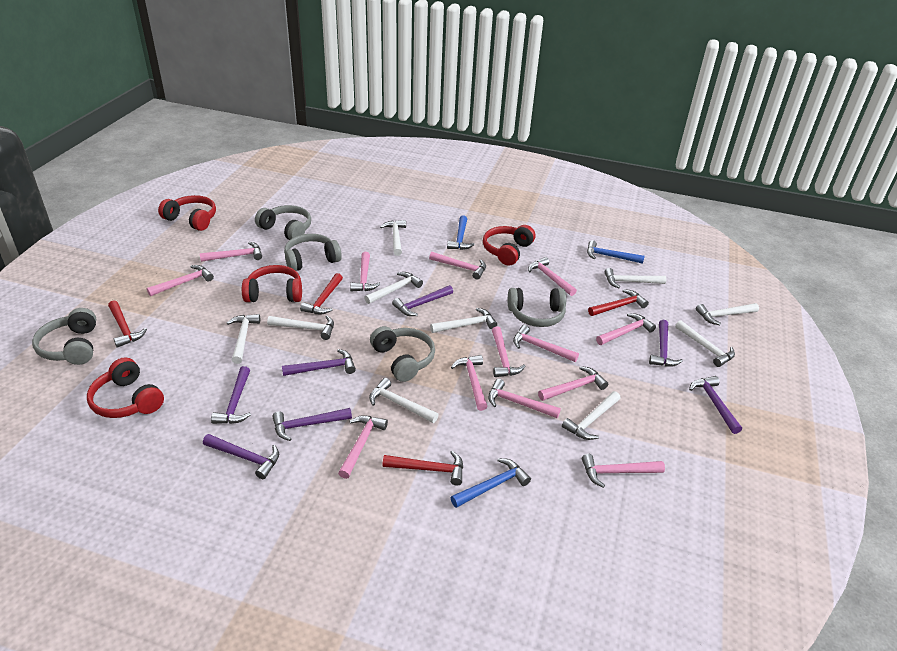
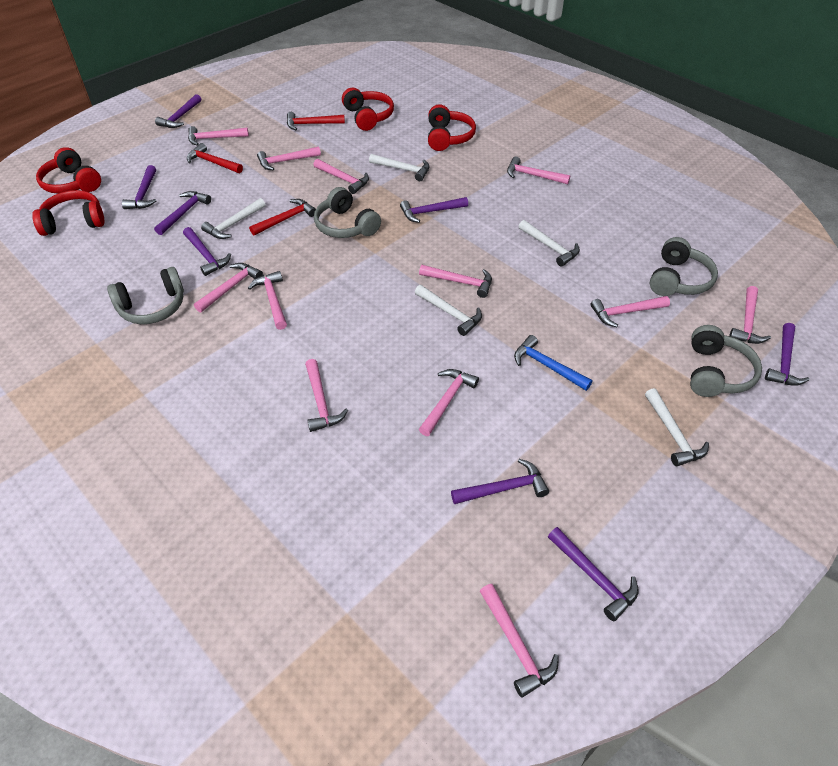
blue hammer: [447,215,475,250] [451,458,531,508] [587,240,645,264] = 3 -> [514,335,593,391] = 1
grey headphones: [32,308,96,365] [255,205,311,240] [284,234,342,271] [370,326,435,382] [508,288,566,327] = 5 -> [107,267,184,324] [314,187,381,238] [650,237,718,296] [690,325,762,397] = 4
pink hammer: [147,265,214,296] [200,242,262,262] [338,415,388,479] [350,252,380,292] [429,252,486,280] [451,355,488,411] [488,379,561,418] [492,326,525,377] [513,325,579,362] [528,257,577,296] [538,366,608,401] [582,454,665,488] [596,313,656,345] = 13 -> [188,126,249,146] [194,263,263,312] [248,271,287,330] [257,147,321,170] [305,359,348,432] [313,159,369,194] [419,265,492,298] [419,369,479,436] [480,584,559,698] [507,157,571,184] [590,296,670,327] [729,286,771,344] = 12
purple hammer: [203,434,279,479] [211,366,251,424] [272,408,352,441] [282,349,356,376] [392,285,453,316] [649,320,683,367] [689,376,742,434] = 7 -> [122,165,156,209] [154,191,211,235] [155,94,201,128] [183,227,231,276] [400,197,468,223] [451,459,549,504] [548,527,638,621] [765,323,809,386] = 8
red hammer: [108,300,147,348] [300,273,343,314] [382,451,463,486] [588,289,649,316] = 4 -> [187,143,243,173] [249,199,316,236] [287,112,345,130] = 3
white hammer: [227,314,260,364] [267,315,334,340] [364,272,423,304] [369,378,438,423] [380,220,406,256] [430,308,497,333] [562,391,621,440] [605,268,666,288] [675,320,735,367] [696,303,759,325] = 10 -> [201,198,266,239] [369,154,430,181] [415,285,482,336] [518,220,580,266] [645,388,709,466] = 5

